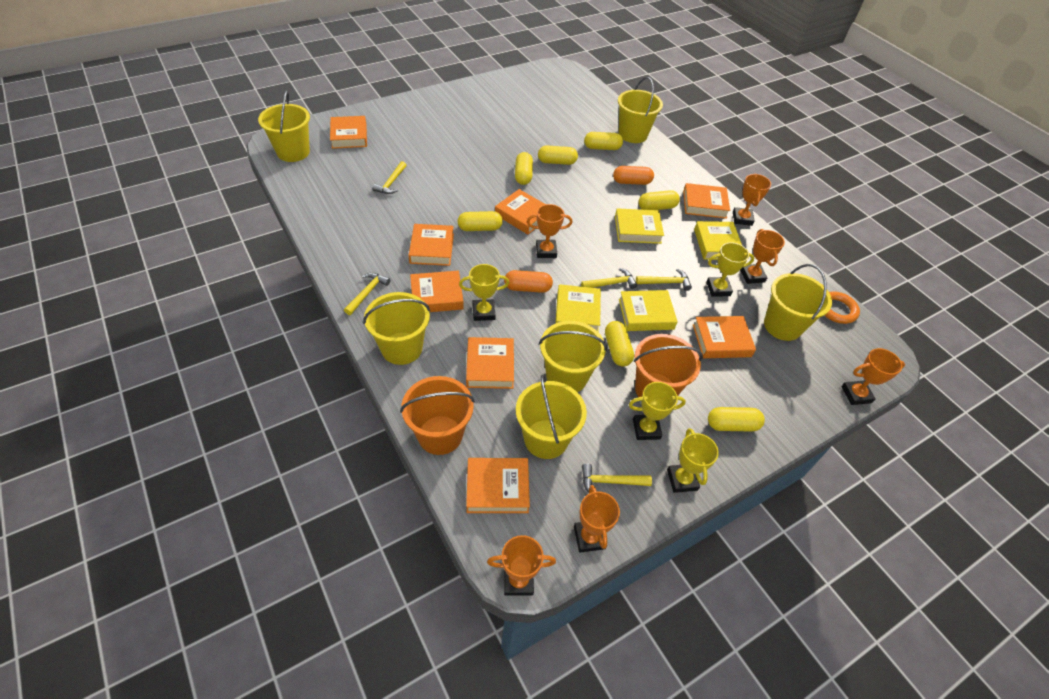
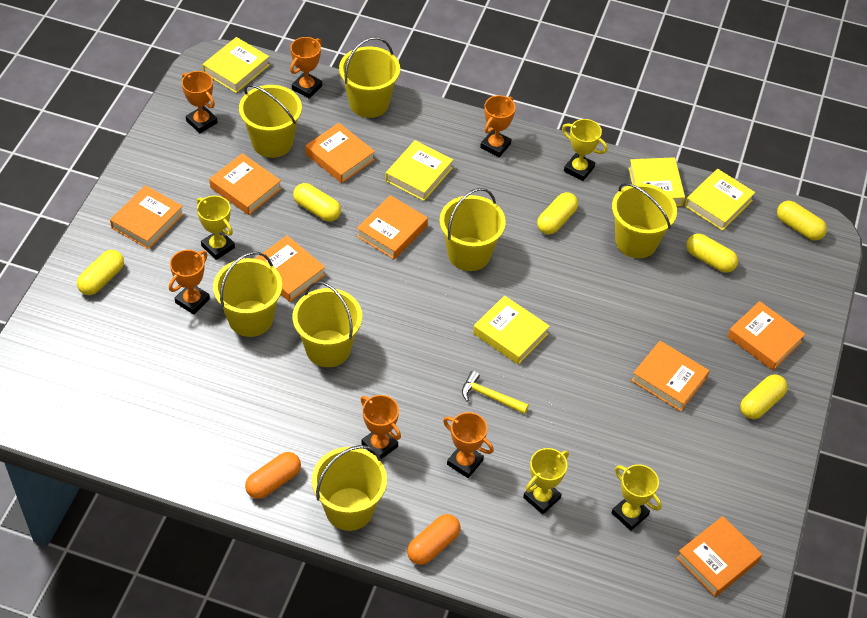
orange bucket: [400,376,475,455] [634,334,703,397] = 2 -> none = 0
orange ring: [824,292,860,324] = 1 -> none = 0
yellow book: [555,284,601,331] [615,209,664,244] [619,290,678,331] [694,221,742,260] = 4 -> [202,37,270,93] [385,140,453,201] [473,295,550,365] [628,157,685,206] [685,169,755,231] = 5
yellow bucket: [258,90,310,162] [363,292,430,365] [516,375,587,459] [539,321,607,392] [618,77,663,143] [764,264,832,341] = 6 -> [213,251,282,337] [239,84,302,158] [293,282,362,367] [312,445,387,531] [339,37,400,118] [440,188,506,271] [612,183,677,258] = 7
yellow capsule: [458,211,503,231] [515,152,533,185] [538,145,578,165] [584,132,623,150] [605,321,634,366] [638,190,680,210] [708,407,765,431] = 7 -> [77,250,124,295] [293,183,341,221] [537,192,578,235] [687,234,738,273] [740,374,788,419] [777,201,827,240] = 6
yellow hammer: [344,273,390,315] [373,161,406,194] [581,268,637,289] [582,463,652,493] [636,269,692,291] = 5 -> [462,371,529,414] = 1

